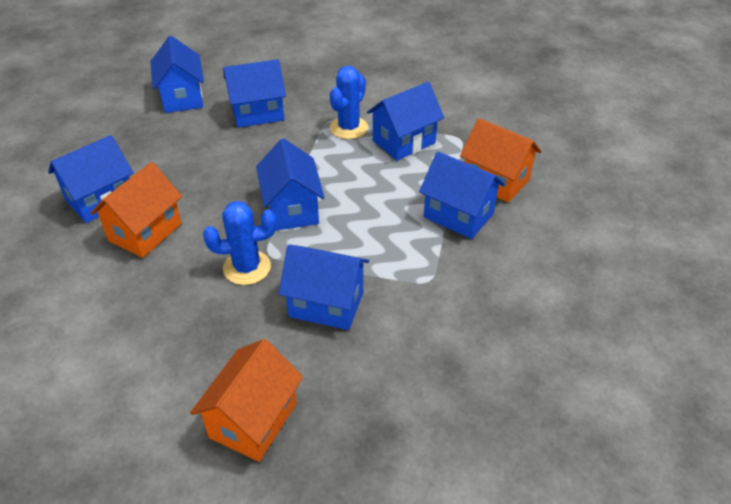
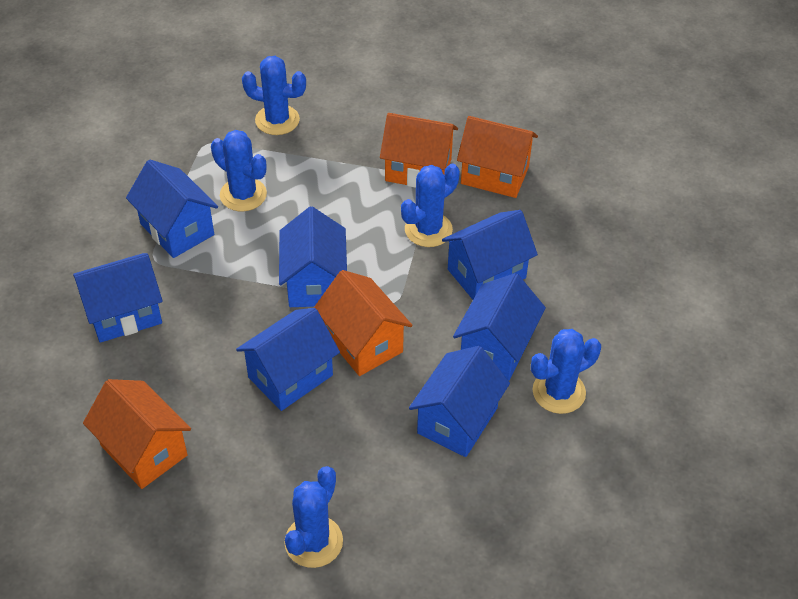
blue cactus: [203,201,276,285] [330,66,368,139] = 2 -> [211,130,267,211] [242,56,306,135] [284,466,343,568] [401,163,460,247] [531,329,601,414] = 5
orange house: [90,162,182,258] [190,339,303,462] [460,118,542,202] = 3 -> [83,379,191,489] [314,270,413,376] [380,113,458,188] [457,116,538,198] = 4

